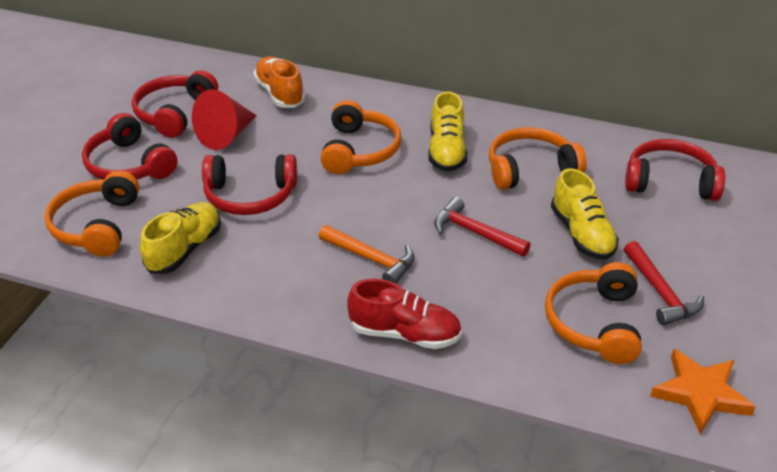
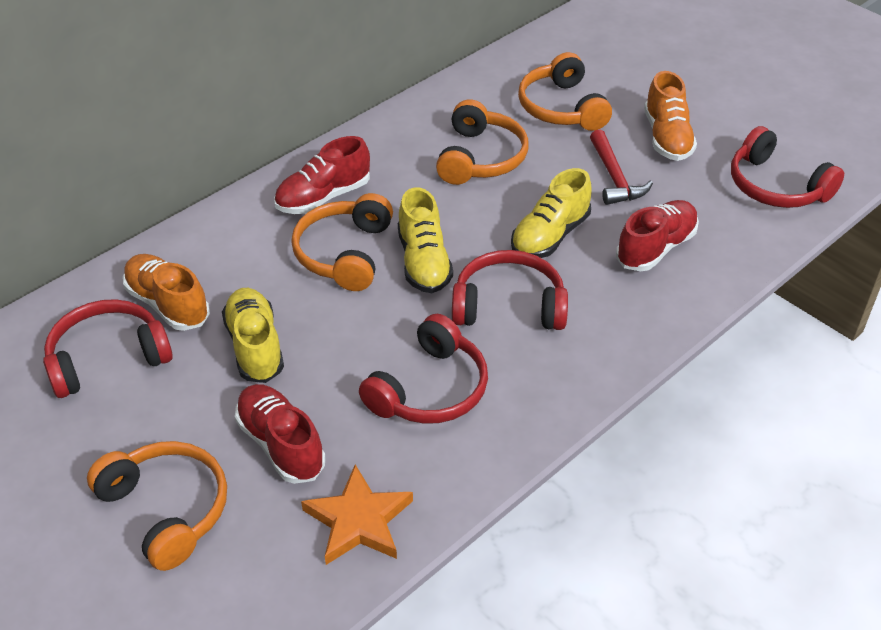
orange hammer: [319,225,415,284] = 1 -> none = 0
orange shoe: [253,56,305,108] = 1 -> [123,254,210,331] [644,71,697,161] = 2
red cone: [192,89,257,150] = 1 -> none = 0
red hammer: [434,197,531,257] [624,241,704,326] = 2 -> [590,129,653,205] = 1
red shoe: [347,279,462,349] = 1 -> [235,384,326,484] [274,136,370,214] [616,200,699,271] = 3

